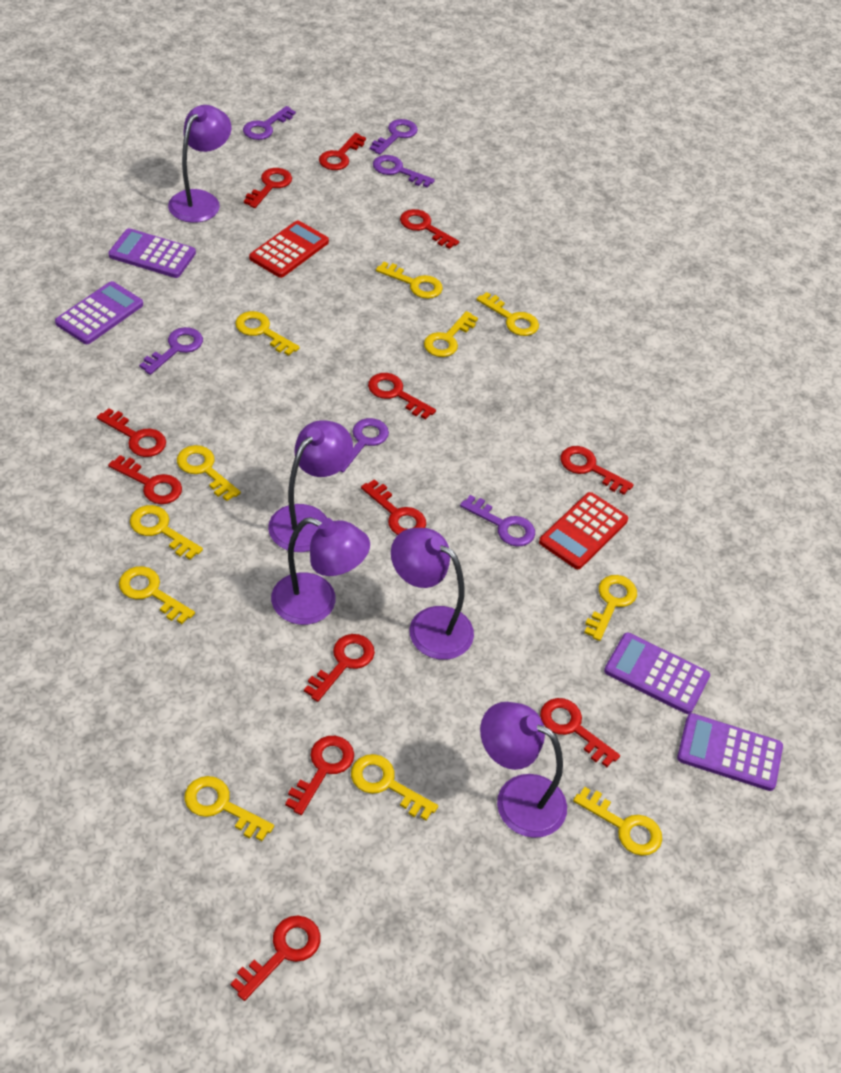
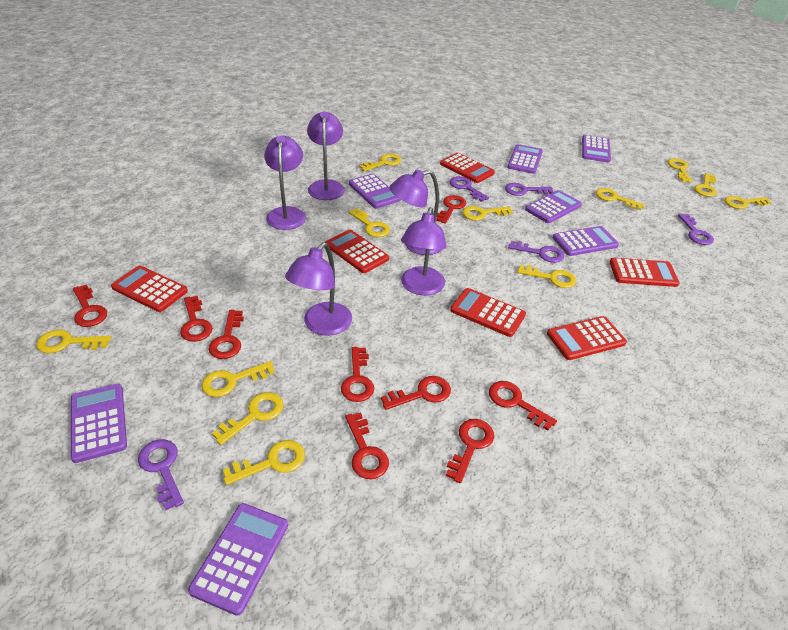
purple calculator: [55,281,143,344] [108,228,196,278] [604,633,710,714] [677,713,783,791] = 4 -> [70,384,127,463] [188,503,288,616] [349,174,401,209] [507,144,543,174] [525,190,582,223] [553,226,619,256] [582,135,611,162] = 7
purple key: [139,327,203,375] [243,106,296,140] [340,418,389,472] [370,119,418,155] [373,155,435,188] [460,495,535,547] = 6 -> [138,439,184,510] [450,176,489,202] [505,183,553,196] [508,241,564,263] [678,214,714,245] = 5
red calculator: [249,220,329,278] [539,492,628,569] = 2 -> [111,266,188,312] [325,230,389,273] [440,153,495,183] [450,288,526,337] [547,316,627,360] [610,258,680,287] = 6
red key: [97,408,166,457] [108,455,182,504] [231,916,321,1001] [244,168,292,208] [285,736,354,815] [304,634,375,702] [319,133,366,170] [361,479,426,535] [368,373,436,420] [400,209,459,249] [540,698,620,767] [560,446,634,495] = 12 -> [73,284,107,327] [180,296,212,342] [208,310,244,359] [341,347,374,402] [345,412,389,479] [381,376,451,410] [436,195,466,224] [446,419,494,483] [489,381,557,431] = 9
yellow key: [119,566,195,624] [130,505,203,560] [177,445,241,501] [184,776,274,841] [235,311,300,356] [351,754,438,821] [376,262,443,299] [424,311,478,357] [476,292,539,336] [573,787,662,856] [584,575,637,641] = 11 -> [36,329,111,353] [201,361,275,397] [212,392,284,445] [223,440,305,485] [349,208,390,237] [359,154,401,172] [462,206,513,221] [517,265,577,288] [595,188,645,210] [667,158,692,182] [694,173,717,197] [724,196,771,209] = 12

